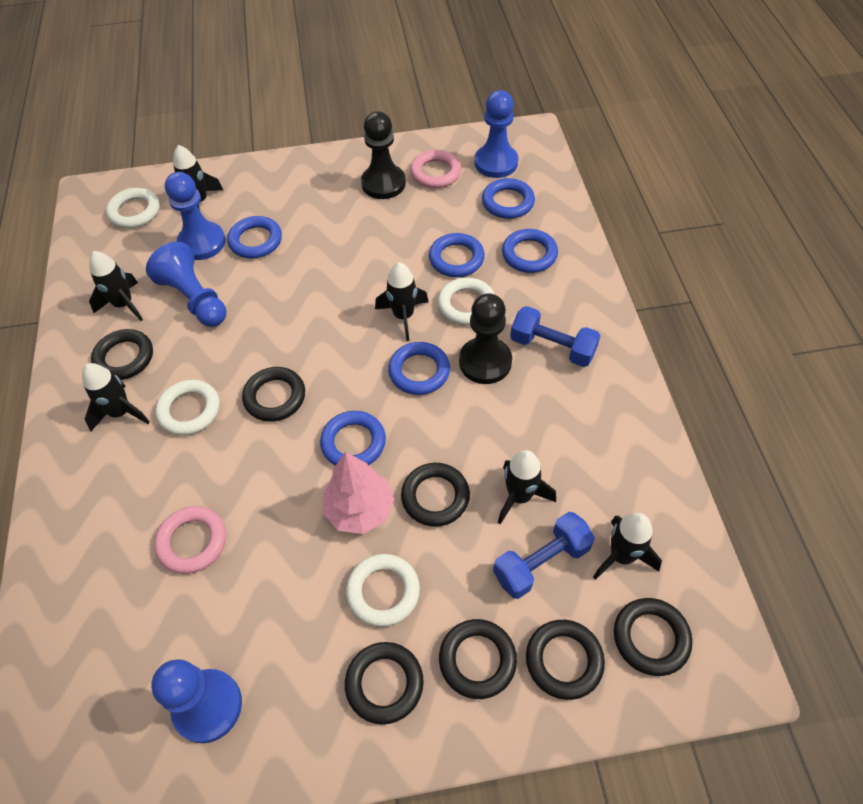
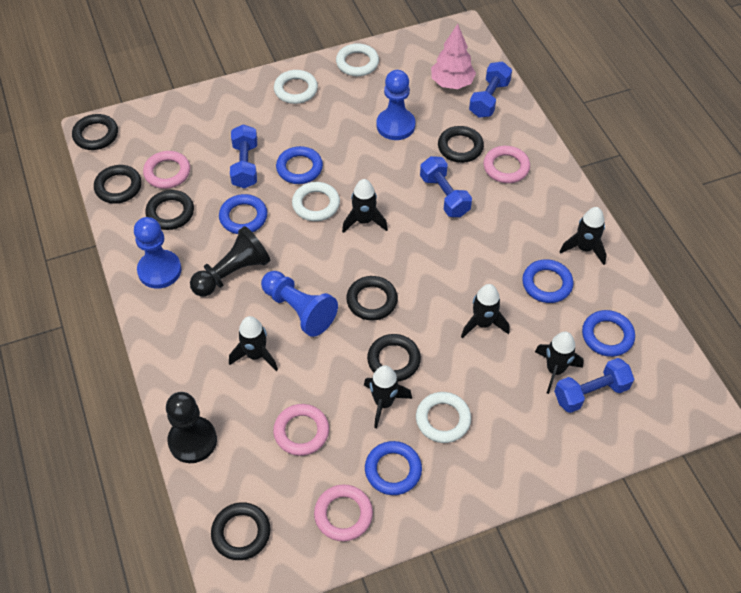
blue dumbbell: [493,512,595,599] [510,306,601,367] = 2 -> [230,124,257,188] [420,156,472,217] [469,61,512,118] [554,358,634,413] = 4
blue pawn: [146,242,226,327] [151,659,242,743] [165,172,226,260] [475,90,518,178] = 4 -> [134,217,182,289] [261,271,338,337] [376,70,416,140] = 3
blue ring: [227,216,282,259] [320,411,386,466] [388,342,450,395] [429,233,485,277] [482,178,535,219] [502,229,558,273] = 6 -> [219,194,267,234] [276,146,323,184] [365,441,422,495] [522,259,573,303] [582,310,635,357] = 5
pink ring: [154,506,226,574] [410,150,461,188] = 2 -> [143,151,190,189] [273,404,329,456] [314,484,373,541] [483,146,530,183] = 4

